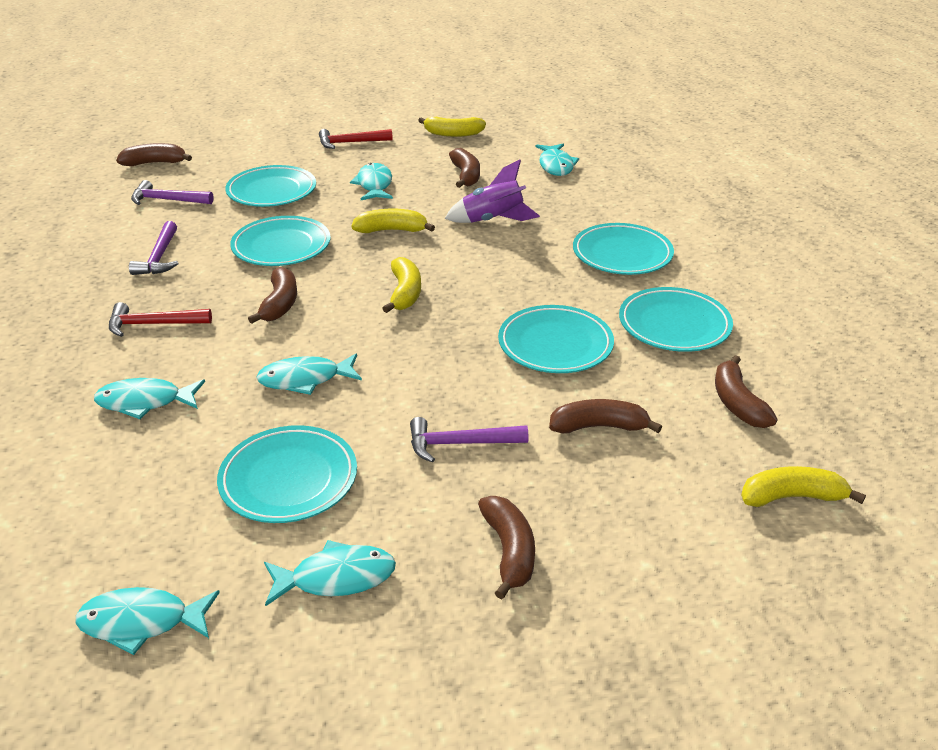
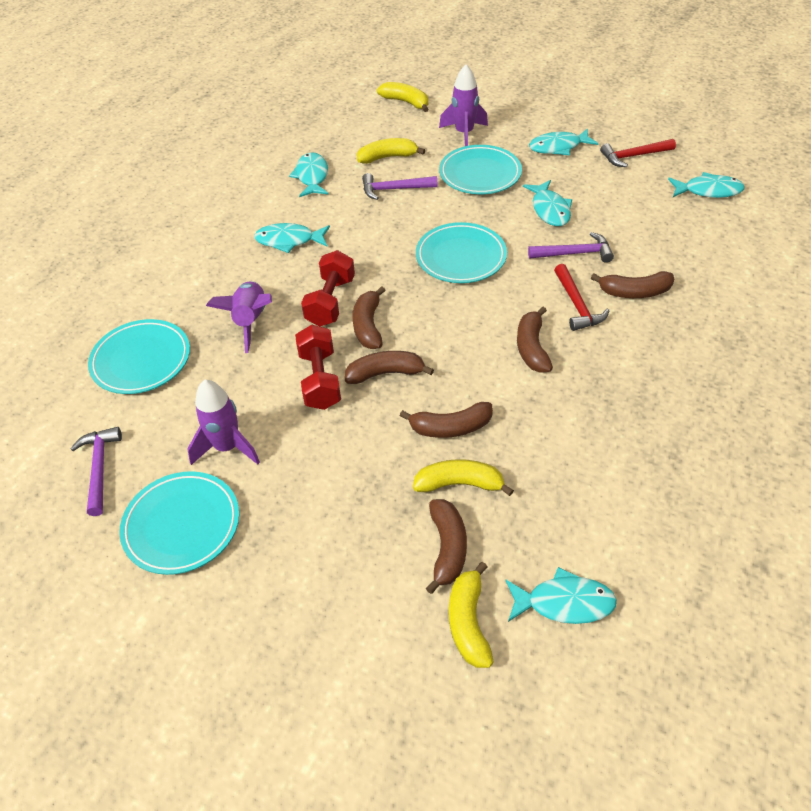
purple rocket: [445,159,540,223] = 1 -> [188,380,260,465] [206,281,272,353] [439,65,488,146] = 3
red dumbbell: none = 0 -> [295,325,341,410] [301,250,355,326] = 2
turquoise plate: [217,425,357,523] [225,165,316,207] [230,216,331,266] [498,305,614,373] [573,223,674,275] [619,287,733,352] = 6 -> [88,319,190,394] [119,471,239,575] [416,222,507,283] [439,145,522,194] = 4

